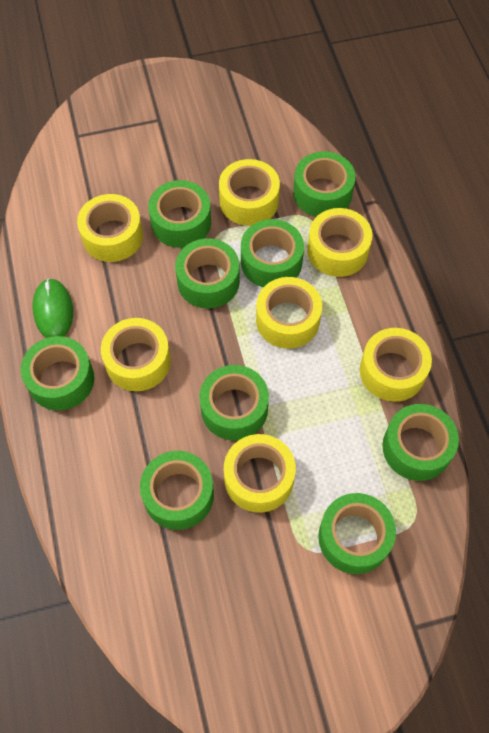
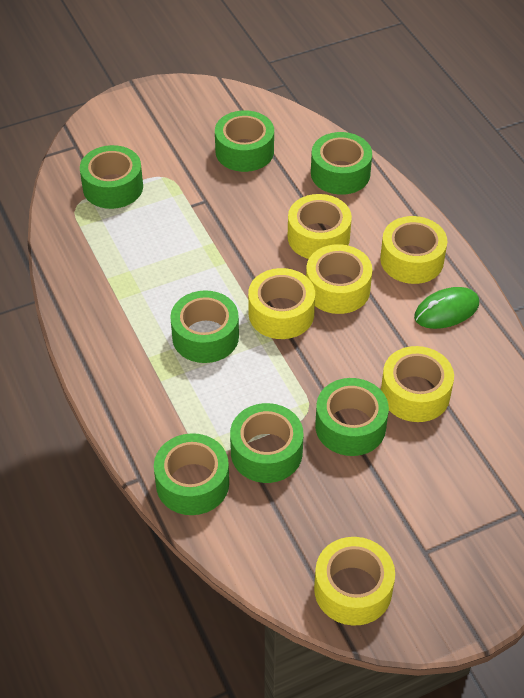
green tape: [21,336,94,411] [140,451,214,530] [148,180,211,248] [175,238,240,309] [199,365,269,440] [241,219,304,287] [293,151,356,217] [318,493,396,574] [382,404,459,481] = 9 -> [80,145,143,209] [154,433,229,515] [170,290,239,363] [215,110,274,172] [230,403,303,483] [311,132,372,195] [315,378,389,456] = 7
yellow tape: [77,194,143,262] [101,318,171,391] [219,159,280,226] [224,434,296,513] [256,277,322,349] [307,208,373,277] [360,328,432,402] = 7 -> [248,268,315,339] [288,194,352,259] [306,244,372,314] [314,537,395,625] [380,216,447,284] [381,346,454,422] = 6

